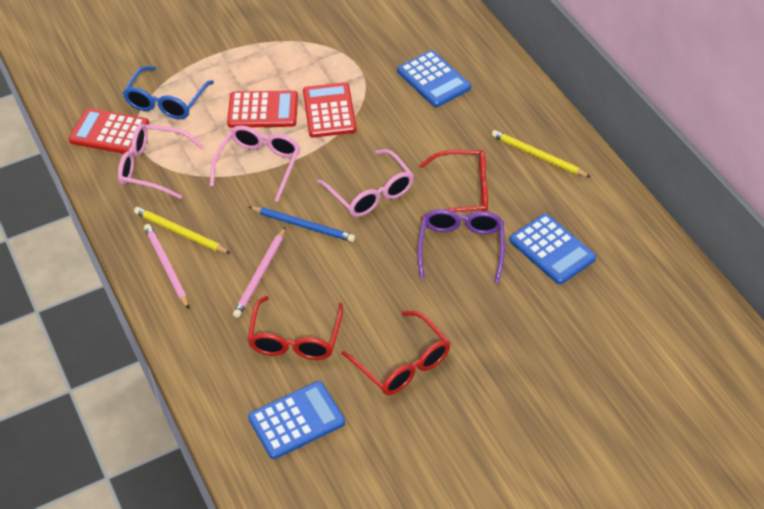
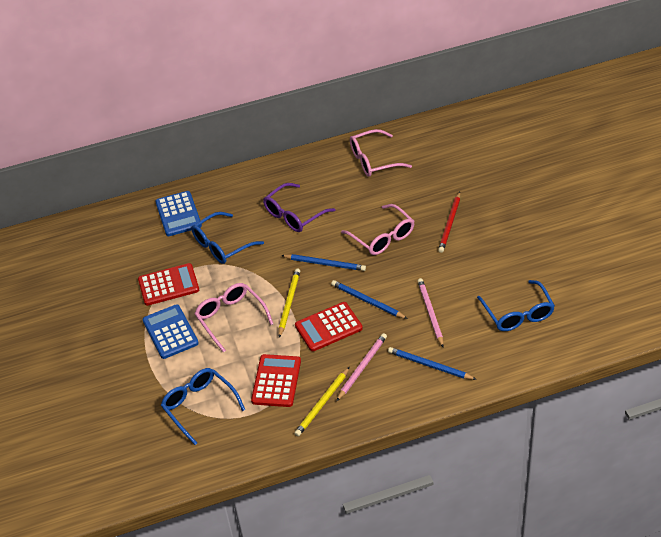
blue calculator: [248,381,345,459] [397,50,471,107] [509,213,596,285] = 3 -> [143,304,199,359] [155,191,202,236] = 2
blue glasses: [123,66,214,120] = 1 -> [161,368,245,445] [191,212,264,264] [477,280,555,331] = 3
blue pencil: [249,207,355,242] = 1 -> [281,254,366,271] [331,280,408,319] [388,347,477,380] = 3
red glasses: [247,296,343,360] [341,311,450,395] [419,150,488,220] = 3 -> none = 0
red pencil: none = 0 -> [438,192,460,253] = 1

